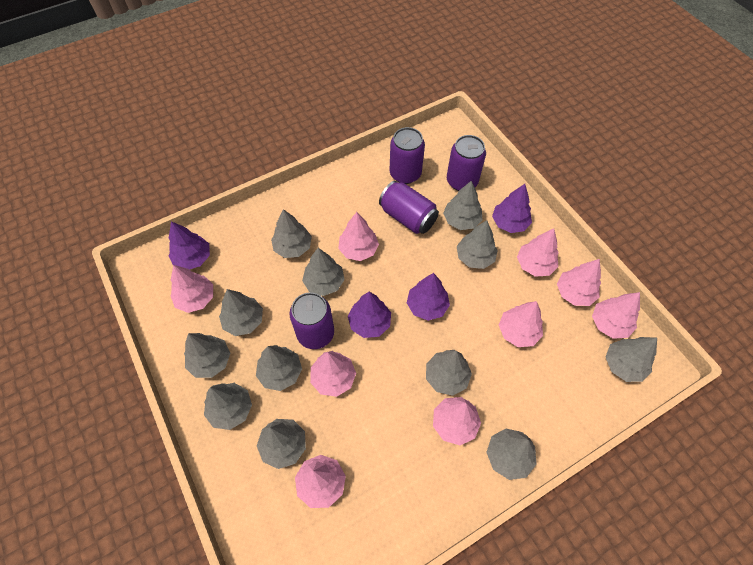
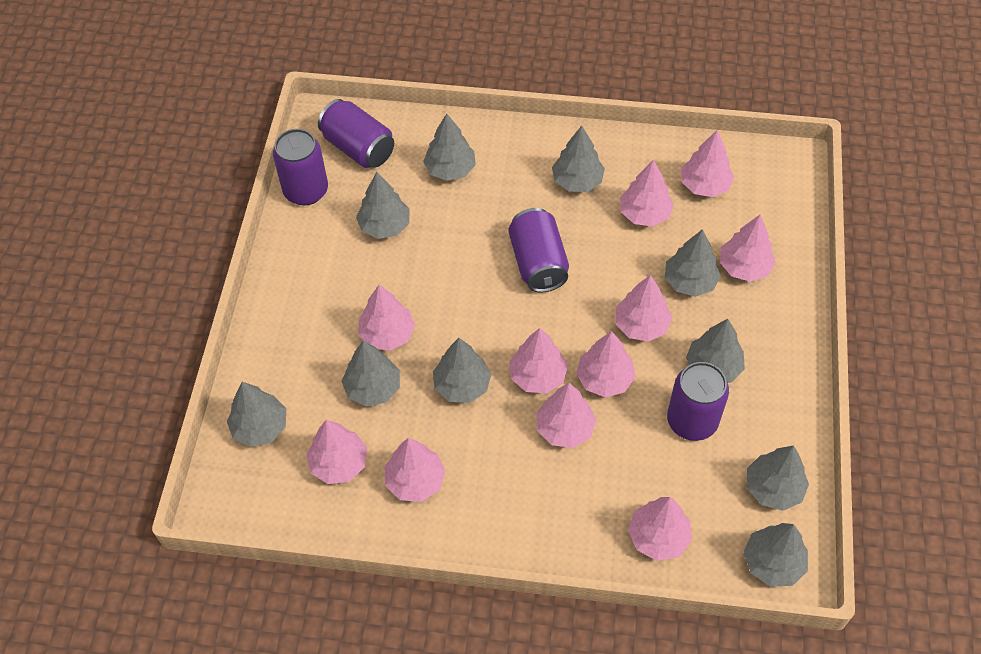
grey tree: [184,333,230,378] [204,383,252,430] [219,289,263,336] [256,345,302,391] [257,419,306,469] [271,209,312,258] [302,248,345,296] [426,350,472,396] [443,181,482,230] [457,220,498,269] [486,429,537,480] [605,337,657,382] = 12 -> [227,382,286,447] [341,341,400,406] [356,172,410,239] [423,114,476,181] [433,338,491,403] [552,126,605,192] [665,229,721,297] [686,319,745,383] [744,523,808,587] [747,446,809,511] = 10
pink tree: [171,265,213,313] [295,455,346,508] [310,351,356,397] [338,212,379,261] [433,397,481,445] [499,301,543,347] [517,228,559,277] [557,259,601,306] [592,292,640,339] = 9 -> [306,420,367,484] [358,285,415,351] [385,438,446,502] [509,328,568,393] [536,383,596,448] [576,331,636,397] [615,275,672,342] [620,159,674,227] [628,497,692,561] [681,130,734,197] [720,215,776,282] = 11
purple tree: [168,221,210,269] [348,292,391,338] [407,273,450,321] [492,184,532,233] = 4 -> none = 0

